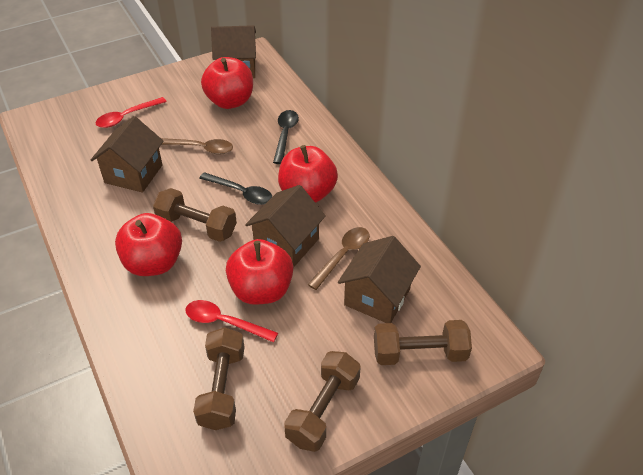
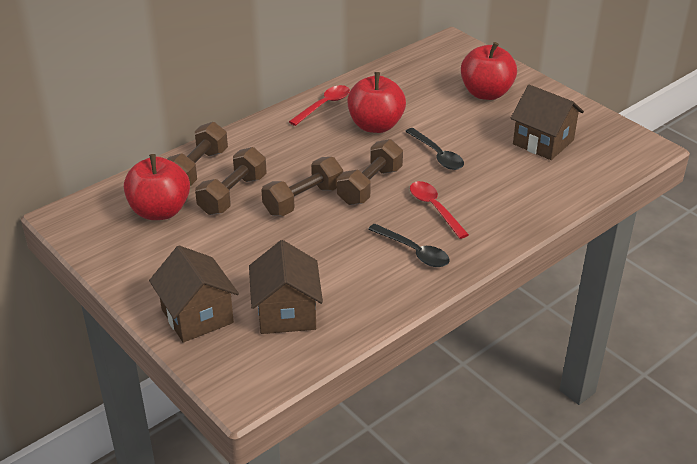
brown house: [91,116,163,193] [211,25,256,78] [245,185,326,268] [338,236,421,323] = 4 -> [149,245,239,343] [249,240,323,334] [511,84,584,160] = 3
brown spoon: [161,138,233,155] [307,227,370,290] = 2 -> none = 0
red apple: [115,213,182,276] [201,57,253,109] [226,239,293,305] [278,145,338,203] = 4 -> [124,154,190,220] [347,72,406,133] [461,42,517,100] = 3

